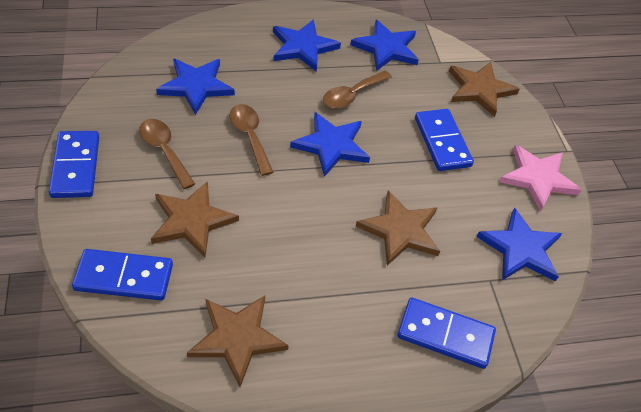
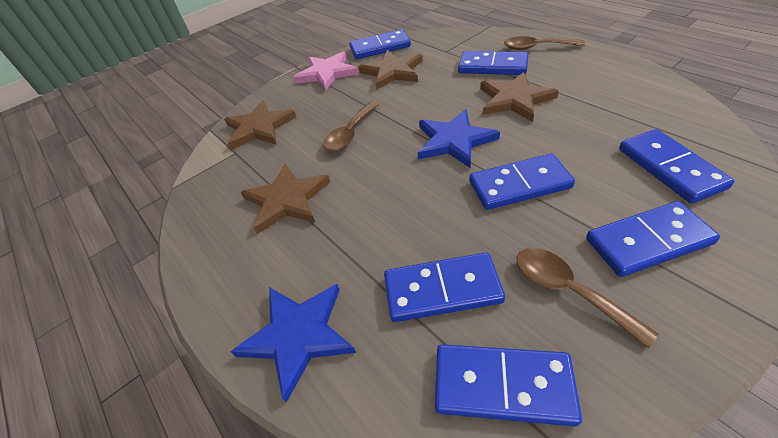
blue domino: [49,131,99,198] [72,249,173,300] [397,298,496,369] [415,109,474,171] = 4 -> [349,29,411,59] [384,252,505,322] [435,344,582,427] [458,51,529,75] [469,153,575,210] [586,201,720,277] [619,129,734,204] = 7
blue star: [156,59,235,115] [273,19,341,72] [290,112,370,177] [350,20,419,71] [476,208,562,281] = 5 -> [231,284,356,402] [418,109,500,168] = 2

